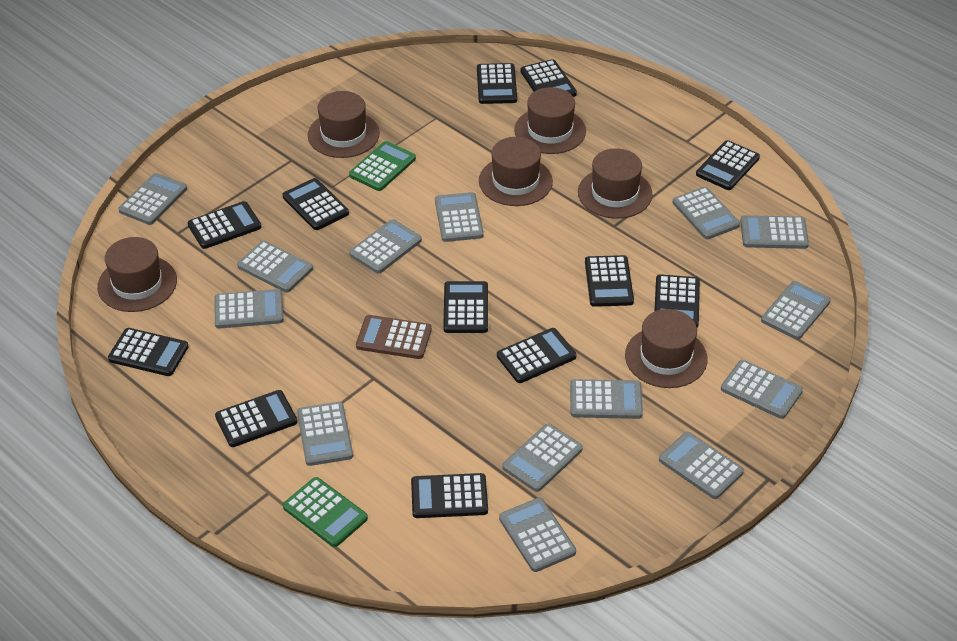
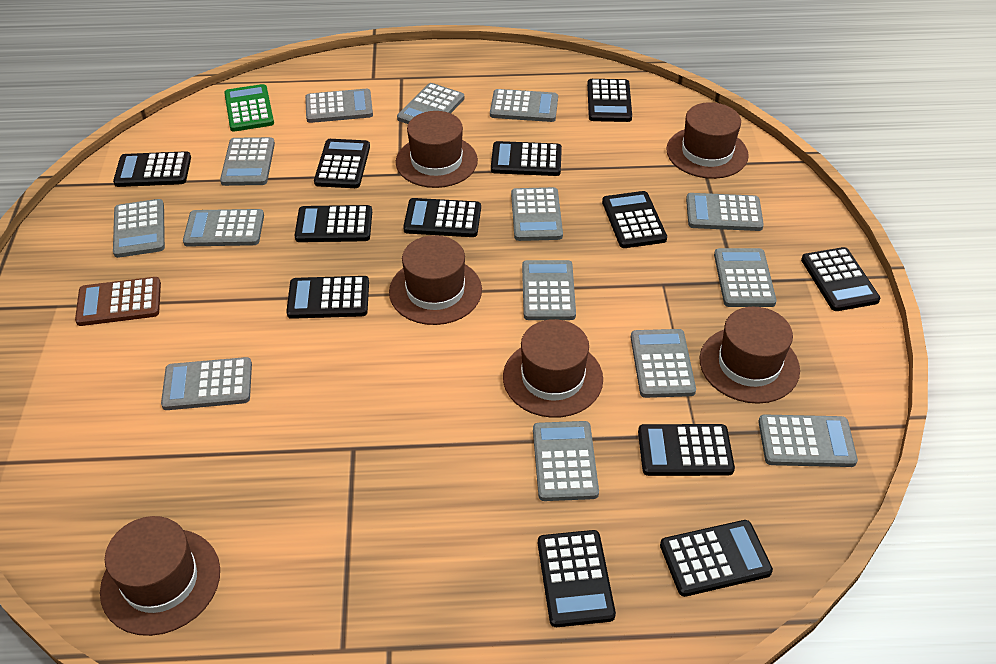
green calculator: [283,477,368,547] [349,141,416,191] = 2 -> [224,84,274,132] = 1

